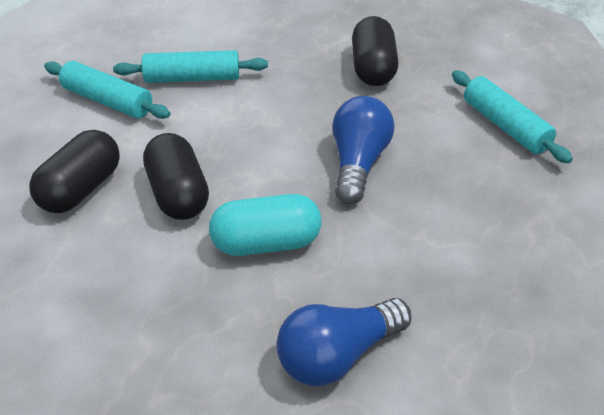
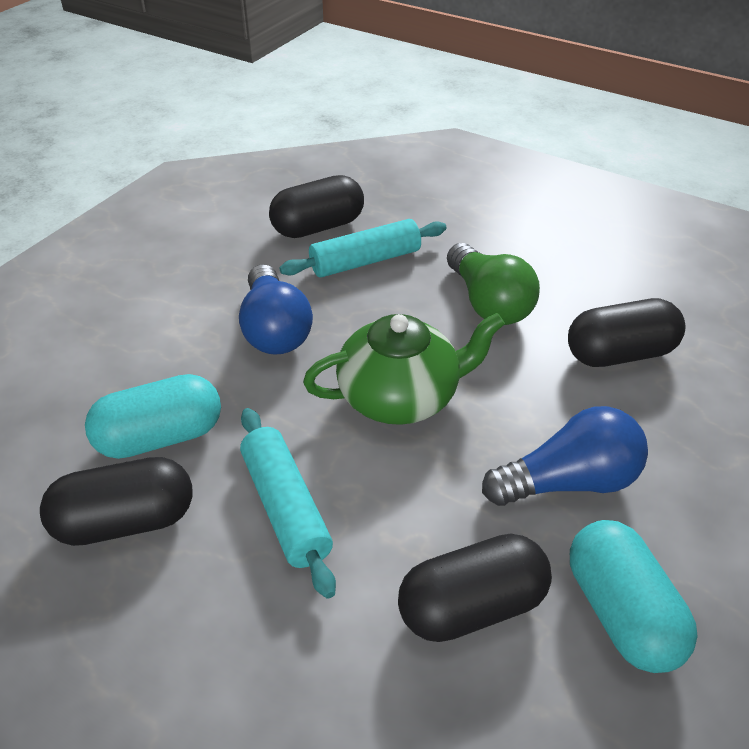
black capsule: [29,130,120,213] [143,133,209,220] [352,16,399,86] = 3 -> [40,457,193,546] [269,175,364,238] [398,534,552,642] [568,298,685,367] = 4
green light bulb: none = 0 -> [447,243,540,325] = 1
green teapot: none = 0 -> [303,313,505,425] = 1
turquoise capsule: [209,194,321,256] = 1 -> [85,374,221,459] [570,520,698,673] = 2
turquoise rolling pin: [44,61,170,119] [113,50,268,83] [452,70,573,164] = 3 -> [240,408,336,599] [279,219,447,278] = 2

